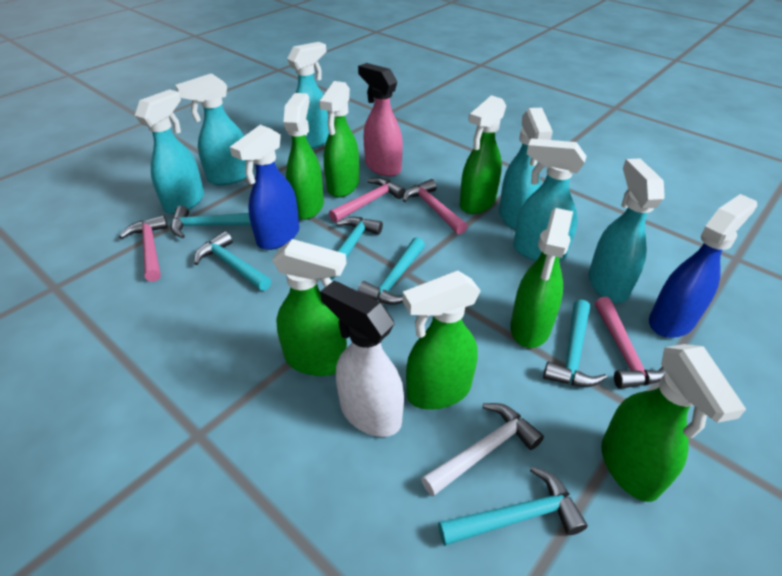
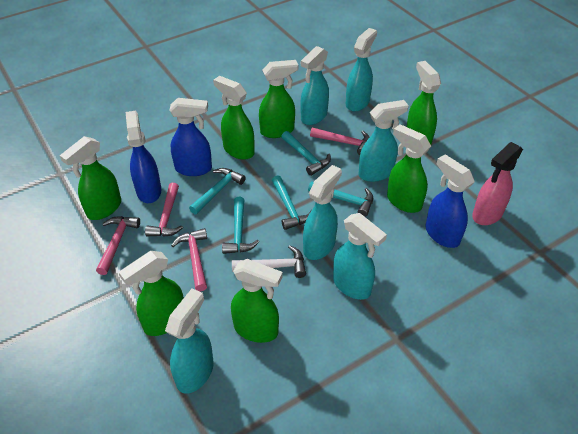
blue spray bottle: [230,125,300,250] [649,194,757,338] = 2 -> [126,111,161,203] [169,98,212,176] [426,154,475,248] = 3
turquoise hammer: [171,206,251,238] [194,231,271,291] [330,217,383,280] [358,237,425,305] [438,466,588,546] [543,300,607,387] = 6 -> [189,168,246,215] [222,197,259,254] [272,175,312,230] [281,131,331,176] [308,181,373,217] = 5
white spray bottle: [320,281,404,437] = 1 -> none = 0

